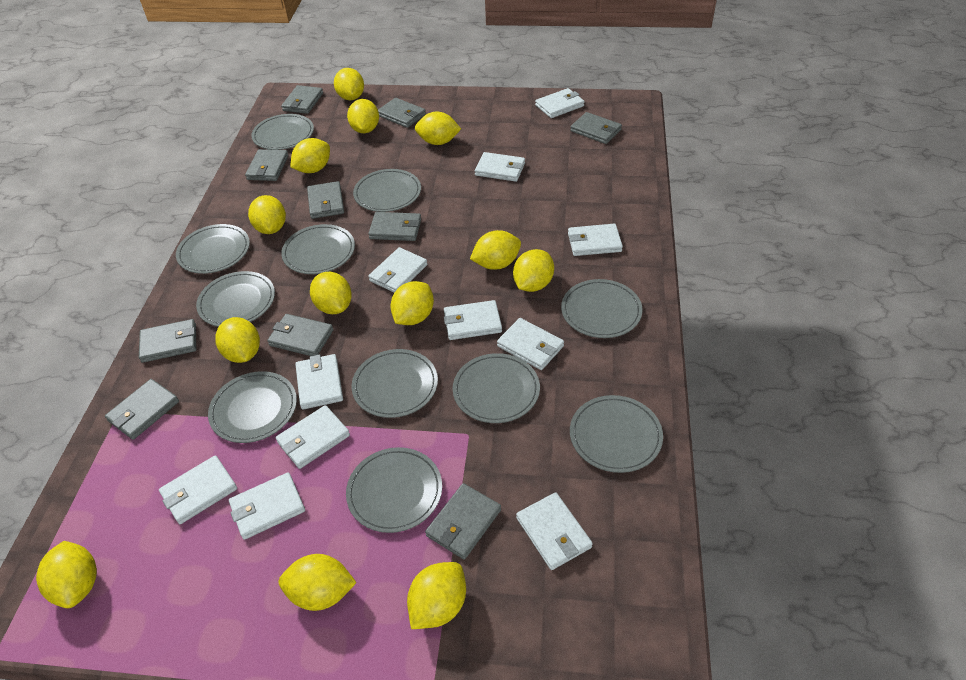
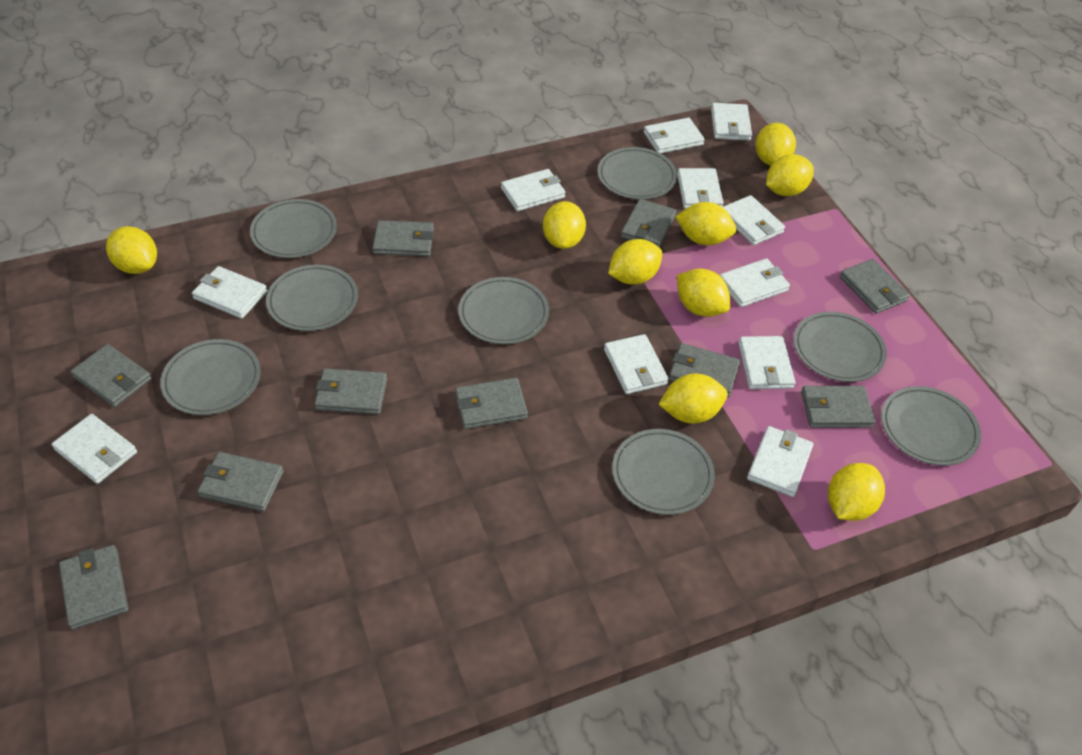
grey plate: [176,224,250,274] [196,271,275,327] [208,371,297,443] [251,114,314,150] [281,224,355,274] [346,447,442,533] [352,349,438,418] [353,169,421,212] [453,353,540,423] [561,279,643,338] [570,395,663,473] = 11 -> [160,339,261,415] [250,199,337,258] [266,265,358,331] [458,277,549,344] [598,147,677,199] [612,429,715,515] [794,312,887,382] [881,386,981,466] = 8
yellow lemon: [36,541,97,608] [215,317,260,363] [248,195,286,234] [279,554,357,611] [290,138,330,173] [310,272,352,314] [334,68,364,100] [347,99,379,133] [390,281,434,325] [407,562,466,629] [415,111,461,145] [470,230,521,270] [513,249,554,292] = 13 -> [106,226,157,274] [543,201,586,249] [608,239,662,285] [659,373,728,424] [675,202,736,245] [677,269,731,317] [755,123,796,165] [766,154,814,196] [828,463,885,521] = 9

